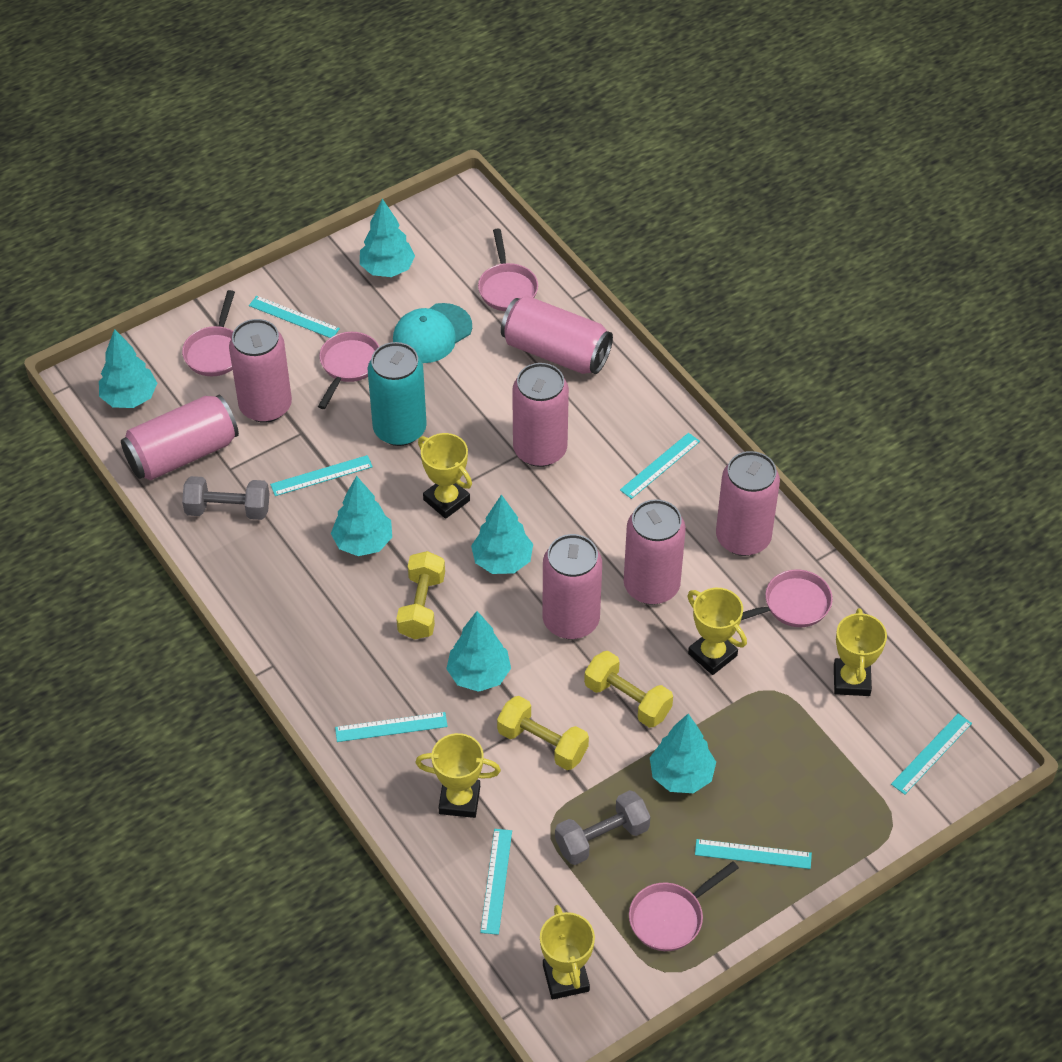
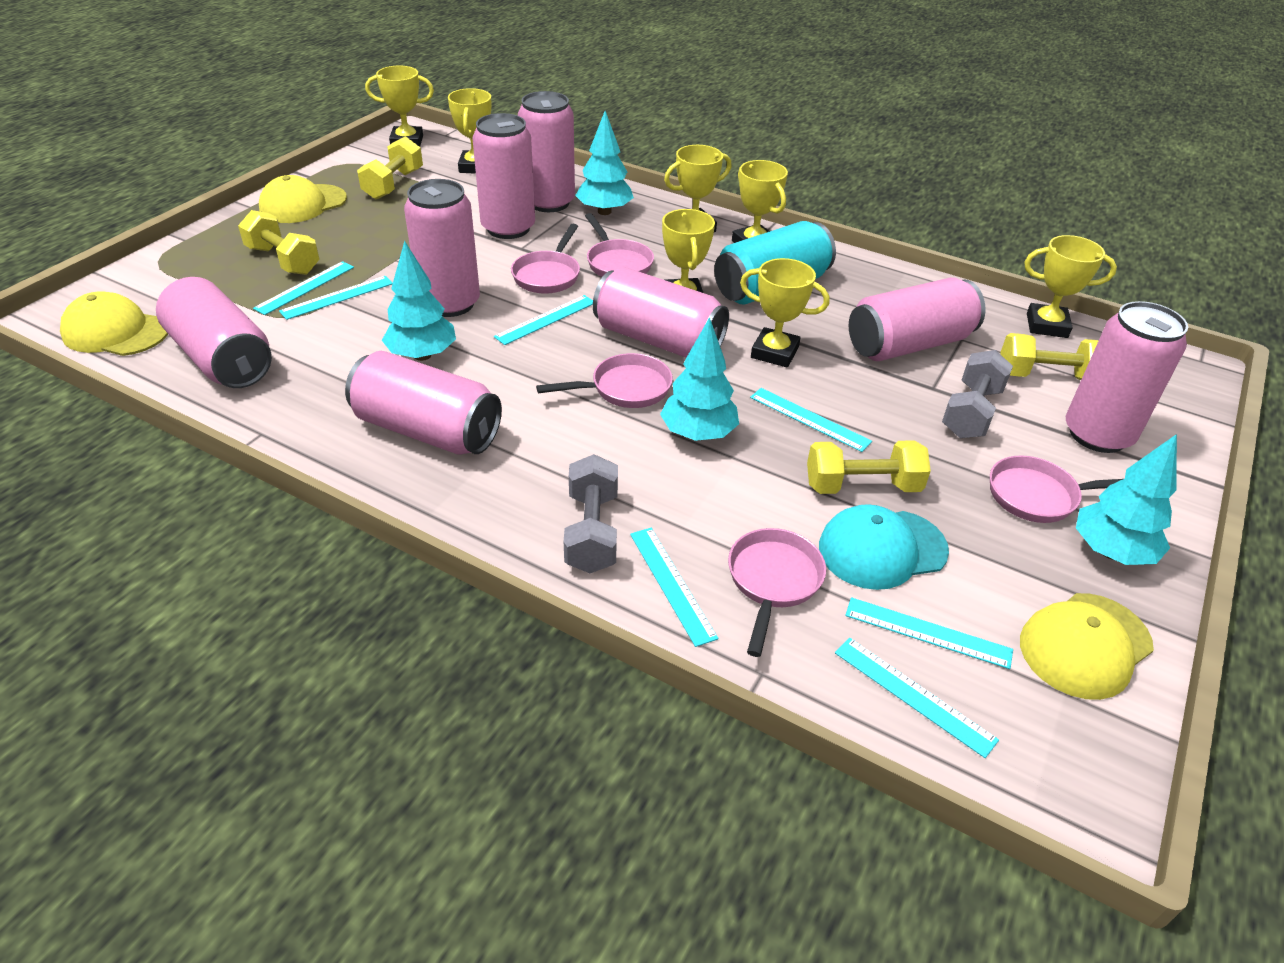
pink can: [121,395,239,481] [229,319,292,423] [501,296,613,374] [512,363,569,467] [542,534,602,639] [624,499,686,605] [716,451,780,556] = 7 -> [156,277,272,388] [345,351,502,454] [404,179,480,317] [473,113,535,239] [518,91,575,212] [593,267,729,358] [849,277,985,361] [1066,301,1188,453] = 8
turquoise tree: [99,329,157,408] [331,476,392,556] [360,198,415,277] [446,611,511,692] [471,494,533,574] [650,714,716,793] = 6 -> [382,241,456,361] [575,111,634,215] [660,317,739,441] [1076,434,1177,565] = 4
yellow cap: none = 0 -> [60,291,168,356] [259,175,347,223] [1020,593,1154,700] = 3
yellow dumbbell: [396,551,445,639] [497,696,589,770] [584,651,673,728] = 3 -> [238,210,319,275] [357,136,423,199] [807,440,931,494] [1001,333,1099,380] = 4
yellow trophy: [416,733,501,818] [418,433,472,519] [540,905,595,1000] [688,588,747,675] [834,608,887,696] = 5 -> [365,66,434,147] [448,88,492,174] [662,209,715,293] [664,145,732,232] [732,160,788,243] [740,258,829,368] [1024,235,1117,338] = 7

